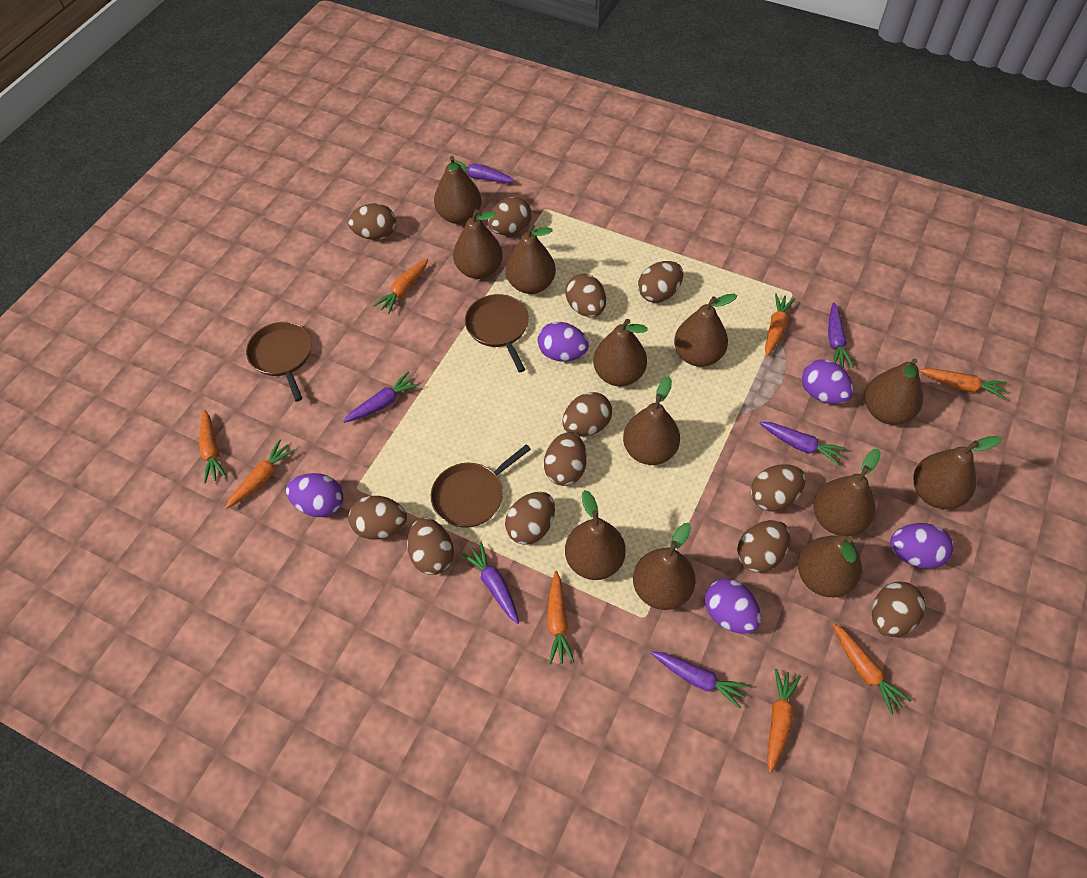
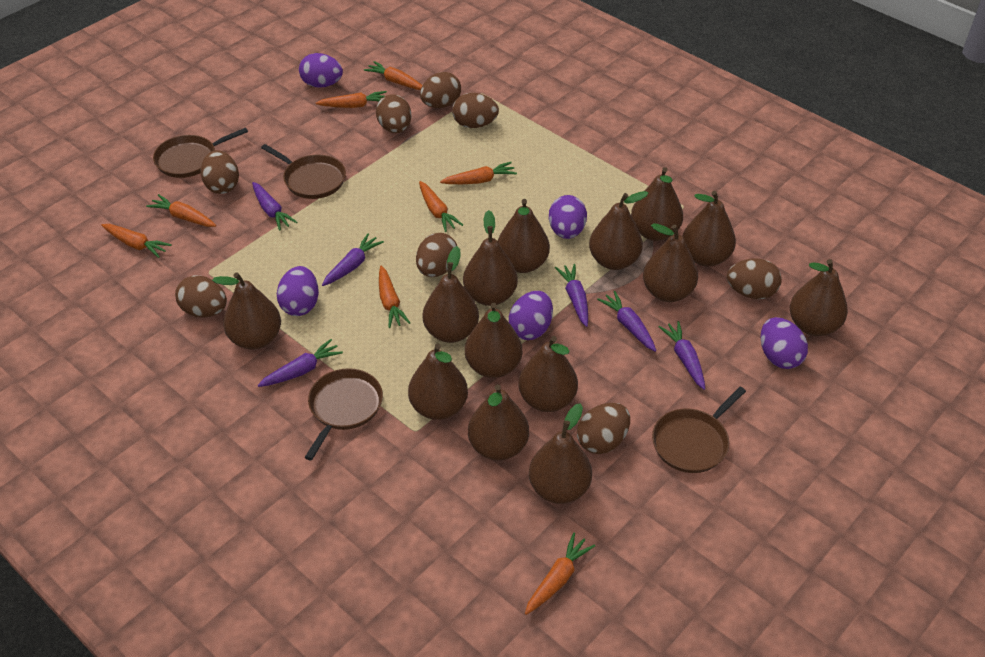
brown egg: [348,203,396,240] [348,496,407,539] [407,518,454,575] [488,197,532,235] [505,491,555,545] [544,432,587,486] [562,392,612,437] [566,274,606,317] [638,261,683,303] [737,520,790,573] [751,464,806,512] [872,582,925,637] = 12 -> [175,275,227,317] [200,150,239,194] [376,94,412,133] [416,233,457,277] [420,72,461,108] [452,93,499,128] [577,403,630,454] [727,258,782,299] = 8
brown pan: [246,322,312,402] [431,444,531,528] [465,294,529,372] = 3 -> [153,127,248,178] [261,144,346,199] [304,368,383,460] [652,387,746,473] = 4
brown pear: [434,156,482,224] [453,209,503,279] [506,225,556,294] [565,490,626,580] [593,319,648,386] [623,377,680,465] [633,523,696,610] [674,293,737,367] [798,535,862,597] [813,449,881,536] [865,358,923,425] [913,436,1002,509] = 12 -> [212,272,281,350] [408,344,468,420] [423,246,479,343] [463,210,518,306] [465,303,522,378] [468,384,529,461] [498,199,550,273] [518,336,578,412] [529,403,592,504] [589,191,648,270] [631,167,683,241] [643,223,698,302] [682,191,736,267] [790,259,848,336] = 14

